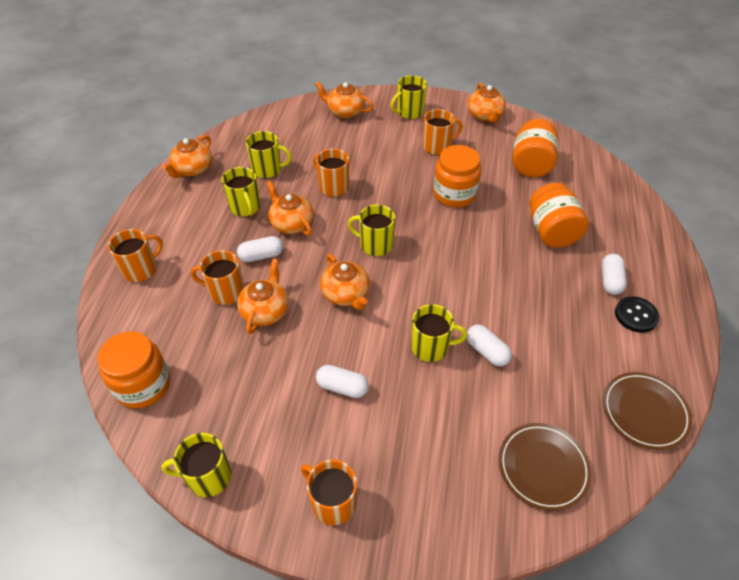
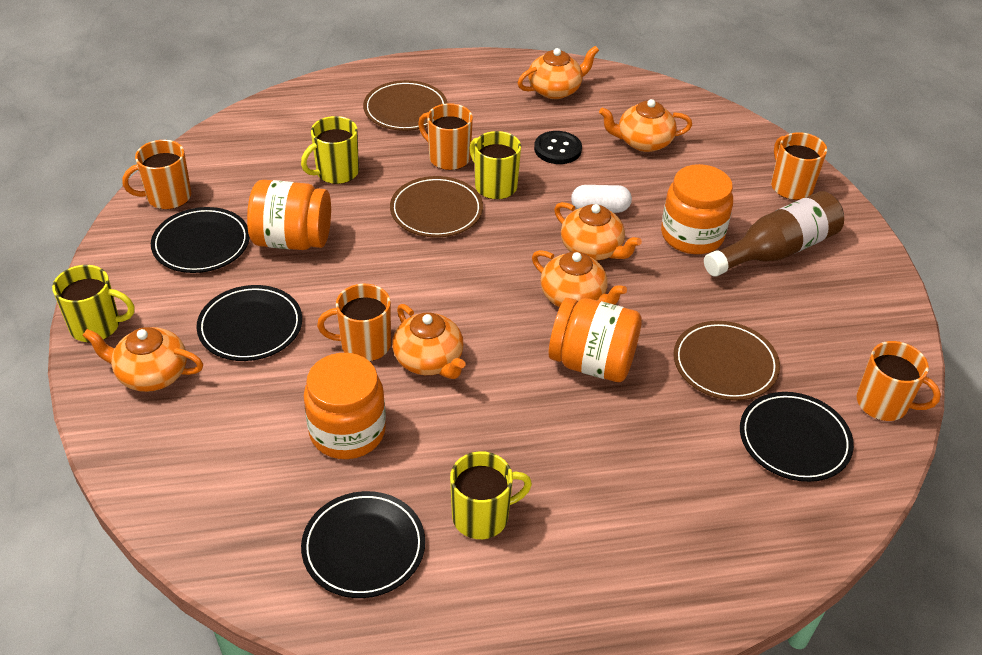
black plate: none = 0 -> [151,207,250,273] [196,285,302,361] [301,491,425,598] [740,392,854,482] = 4
brown bottle: none = 0 -> [704,191,844,277] = 1
brown plate: [499,423,592,511] [603,372,692,450] = 2 -> [363,80,448,131] [390,176,483,237] [673,321,780,401] = 3
white capsule: [237,236,283,262] [316,365,369,398] [466,325,512,366] [602,254,627,295] = 4 -> [571,185,632,213] = 1
yellow mug: [161,433,231,497] [222,167,260,217] [246,131,292,179] [348,204,395,256] [391,75,427,119] [411,304,467,362] = 6 -> [52,265,134,342] [301,116,359,184] [450,451,532,539] [469,131,521,200] = 4

